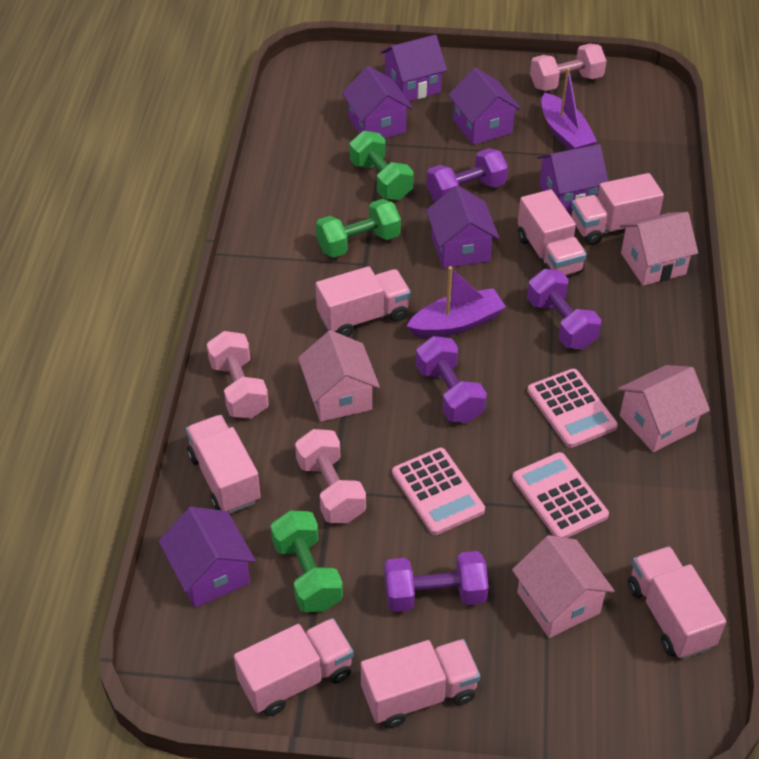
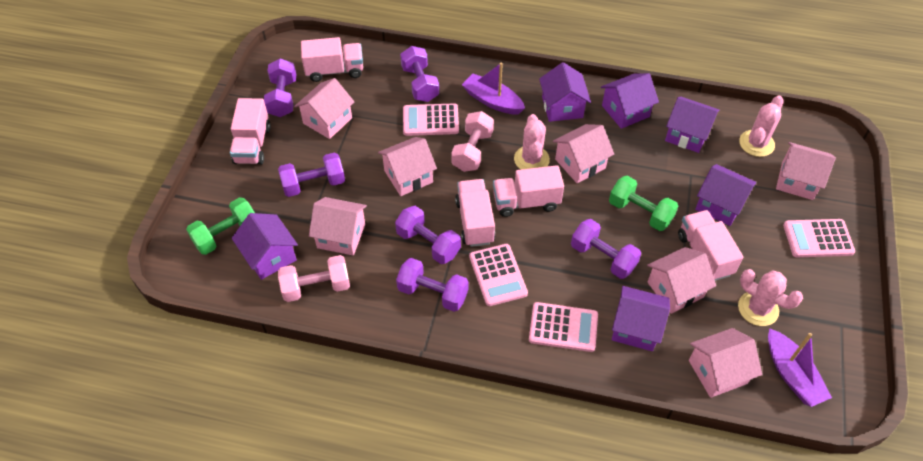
green dumbbell: [271,510,343,612] [316,199,401,258] [350,131,414,200] = 3 -> [186,197,255,255] [609,176,678,231] = 2
pink cactus: none = 0 -> [514,114,550,169] [738,269,803,326] [739,96,784,157] = 3
pink calculator: [392,448,485,535] [512,452,609,538] [527,369,618,448] = 3 -> [403,103,459,136] [469,244,528,306] [529,302,598,352] [783,219,855,257] = 4
pink dumbbell: [207,331,269,419] [295,429,366,523] [530,44,606,91] = 3 -> [278,255,350,302] [451,111,494,172] = 2
pink house: [298,330,380,422] [512,535,615,638] [618,365,710,452] [620,212,698,286] = 4 -> [294,78,354,139] [309,197,367,256] [378,137,437,196] [553,124,614,183] [647,247,716,314] [689,328,762,398] [776,142,836,200] = 7
pink truck: [186,415,261,514] [234,618,354,716] [316,266,411,337] [360,639,480,728] [518,189,587,276] [571,173,664,245] [628,546,726,659] = 7 -> [230,98,271,165] [301,37,363,82] [455,179,495,247] [493,165,564,217] [678,210,744,281] = 5
purple dumbbell: [384,551,489,612] [416,336,487,423] [426,148,508,202] [527,269,601,349] = 4 -> [264,58,296,117] [278,152,345,197] [395,206,461,264] [396,258,469,312] [400,46,439,102] [571,219,641,279] = 6

